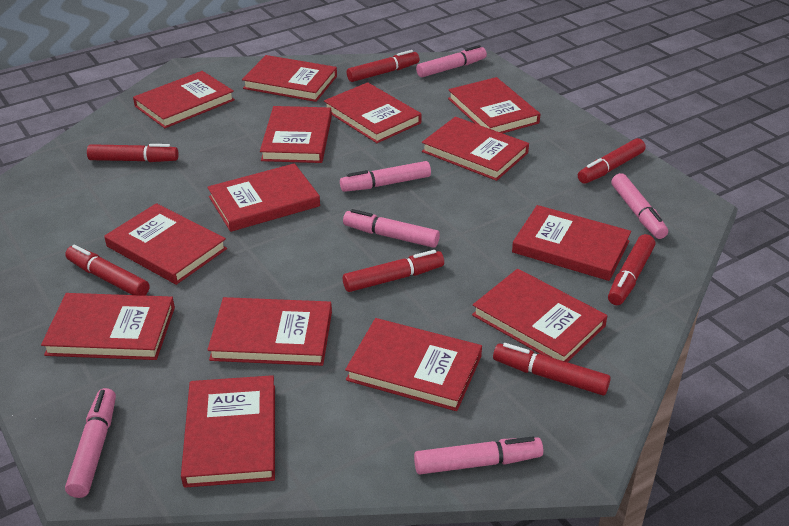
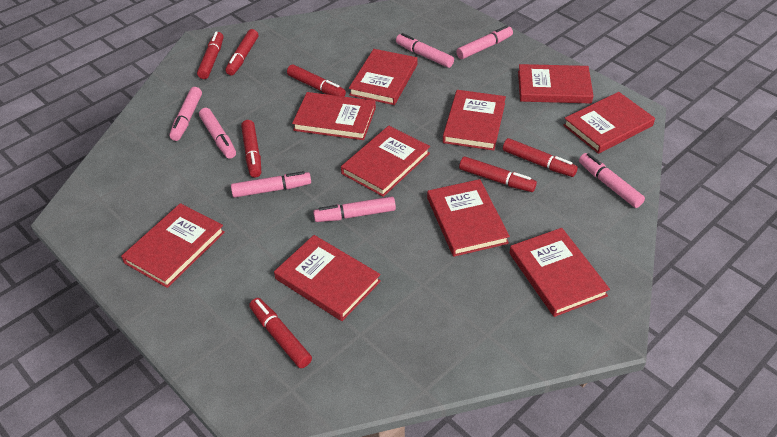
pink marker: [65,388,116,498] [340,161,431,192] [343,209,440,248] [414,437,543,475] [416,45,487,77] [611,173,668,239] = 6 -> [169,87,202,141] [199,108,236,159] [231,171,311,198] [313,196,396,222] [396,33,454,68] [456,25,513,59] [579,153,645,208] = 7
red book: [41,293,175,360] [104,203,227,285] [133,71,235,128] [181,375,275,488] [207,163,320,232] [207,297,332,366] [242,55,337,102] [260,106,332,163] [324,82,422,143] [345,318,482,411] [422,117,529,181] [448,77,540,133] [472,269,607,362] [512,205,631,281] = 14 -> [121,203,225,288] [274,235,381,321] [292,92,376,140] [341,126,430,197] [349,49,418,105] [427,179,510,257] [443,90,506,151] [509,228,610,317] [518,64,593,104] [563,92,655,154] = 10

